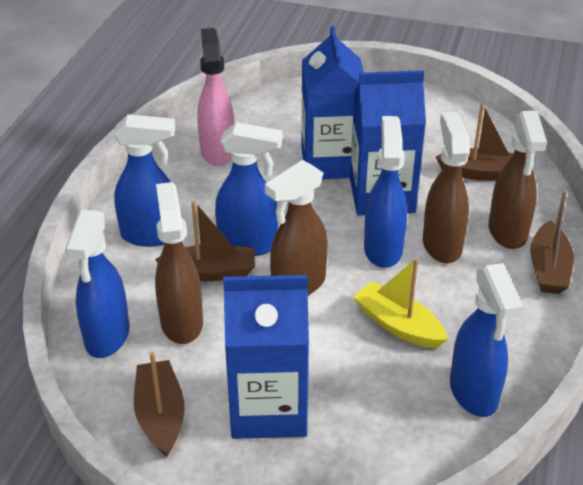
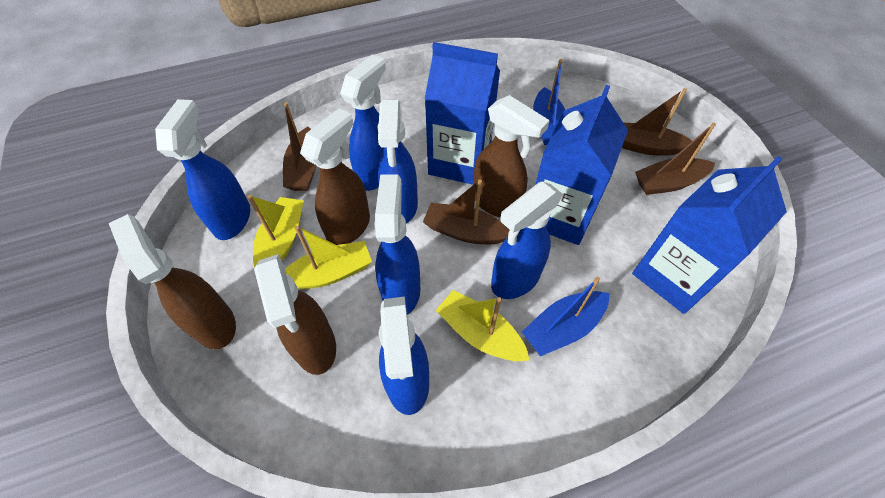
blue boat: none = 0 -> [522,277,609,356] [533,59,565,145] = 2
blue spray bottle: [65,210,129,358] [114,114,175,247] [215,122,283,256] [364,116,407,268] [450,263,523,417] = 5 -> [155,99,250,240] [340,55,386,191] [374,174,421,315] [377,100,418,223] [379,296,429,415] [491,181,563,299] = 6
pink spray bottle: [197,28,234,166] = 1 -> none = 0
yellow boat: [353,258,448,349] = 1 -> [248,195,304,267] [285,226,372,289] [436,290,530,361] = 3

